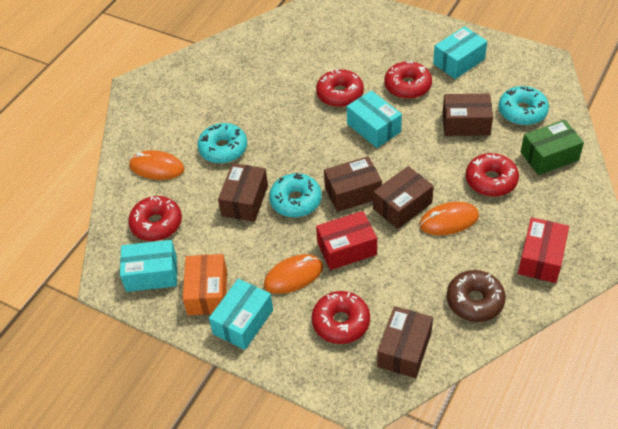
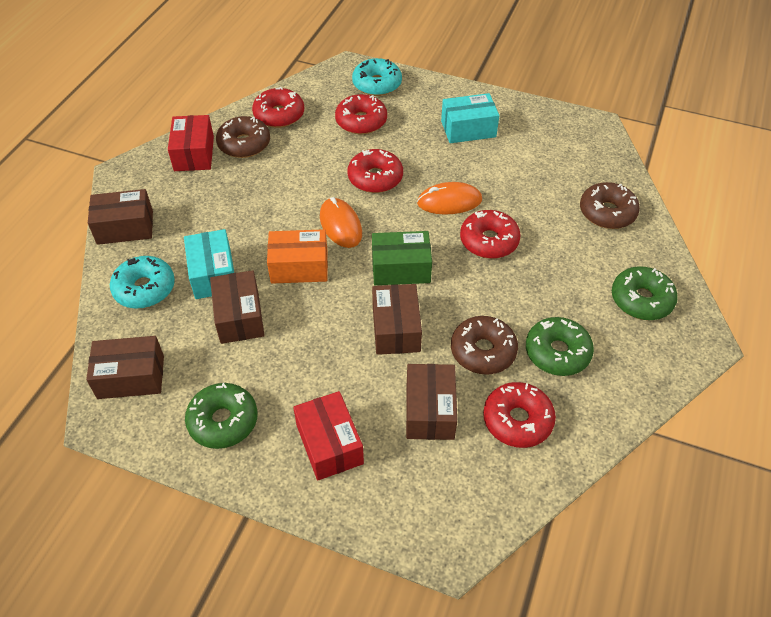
brown donut: [447,270,506,322] = 1 -> [216,116,270,158] [451,316,518,375] [580,182,640,229] = 3
green donut: none = 0 -> [185,383,258,449] [526,317,594,376] [612,266,678,320] = 3
orange mouse: [129,150,184,180] [264,254,323,294] [419,202,479,235] = 3 -> [320,197,362,248] [417,182,482,215] = 2
turquoise box: [120,240,177,292] [209,279,273,350] [347,90,402,148] [433,26,487,79] = 4 -> [184,229,234,299] [441,93,499,143] = 2
turquoise donut: [197,123,247,164] [269,173,322,217] [499,86,549,125] = 3 -> [110,256,175,309] [352,58,402,96] = 2

